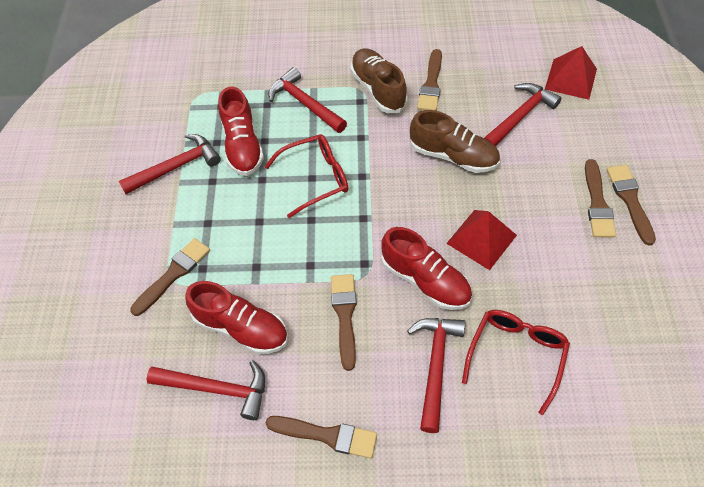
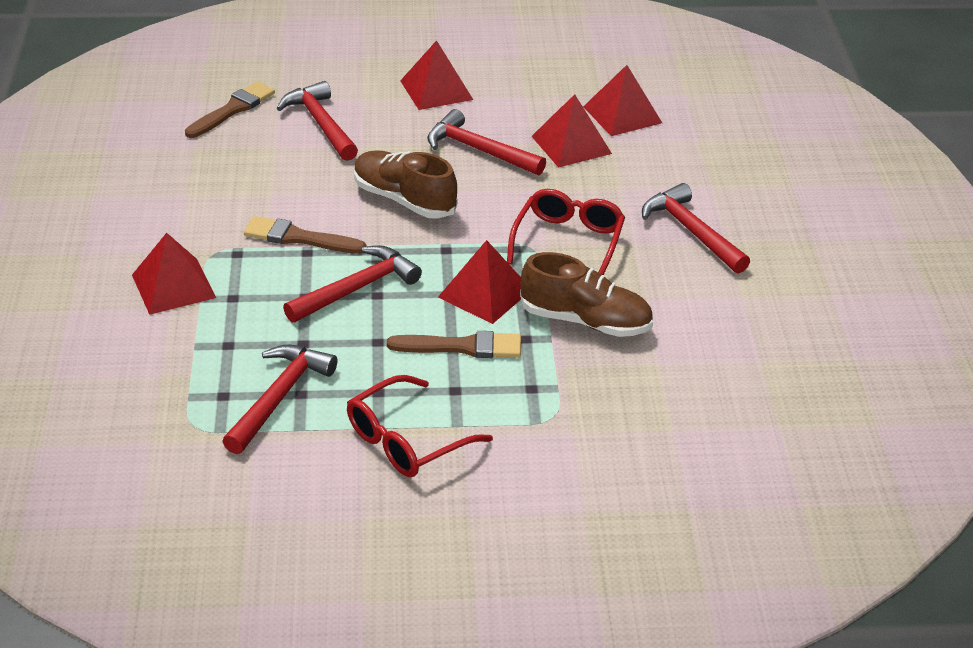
brown brush: [130,238,210,316] [265,416,377,458] [331,274,357,371] [417,49,442,111] [585,159,616,238] [606,165,656,246] = 6 -> [185,81,275,138] [244,216,366,254] [387,331,521,358] = 3
red pyramid: [446,210,517,270] [545,46,597,100] = 2 -> [132,233,216,315] [400,40,473,110] [438,240,521,324] [531,94,612,168] [583,65,662,136] = 5
red shoe: [185,281,288,354] [218,87,264,176] [381,227,472,310] = 3 -> none = 0

